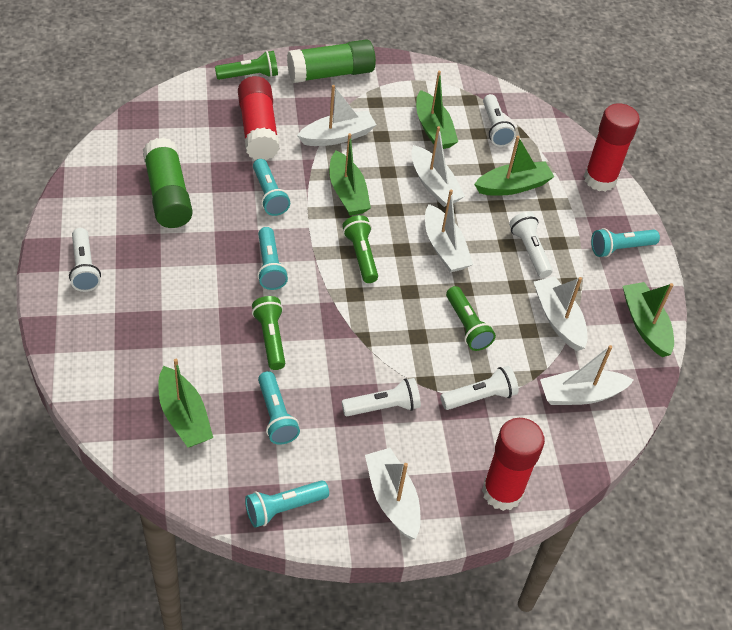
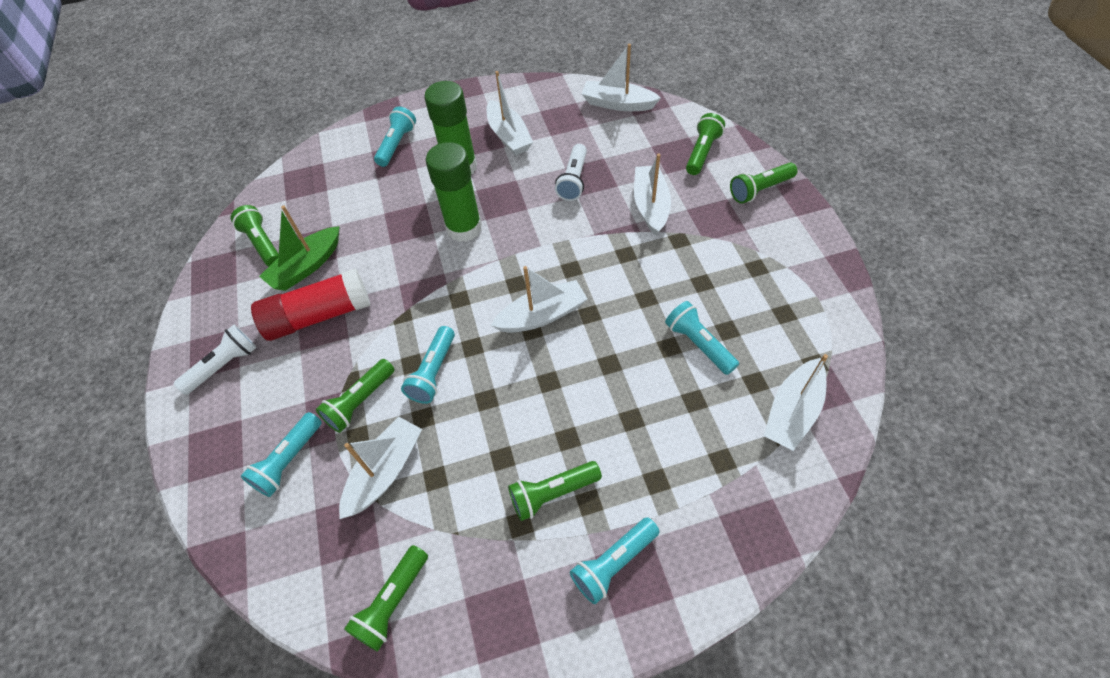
green boat: [158,359,213,447] [329,133,371,216] [416,71,458,149] [474,136,554,196] [623,282,674,357] = 5 -> [259,206,340,291] = 1
green flashlight: [215,51,278,80] [252,296,285,370] [342,215,378,283] [446,286,496,351] = 4 -> [230,205,279,266] [316,359,395,433] [344,545,428,652] [508,461,602,521] [686,113,725,175] [730,163,797,204] = 6
red glue stick: [238,76,280,160] [482,418,545,511] [584,103,640,192] = 3 -> [251,268,370,341] = 1
white flashlight: [69,228,101,292] [342,378,421,416] [440,366,518,410] [483,94,516,147] [509,212,553,278] = 5 -> [173,325,257,395] [555,144,587,201] = 2

